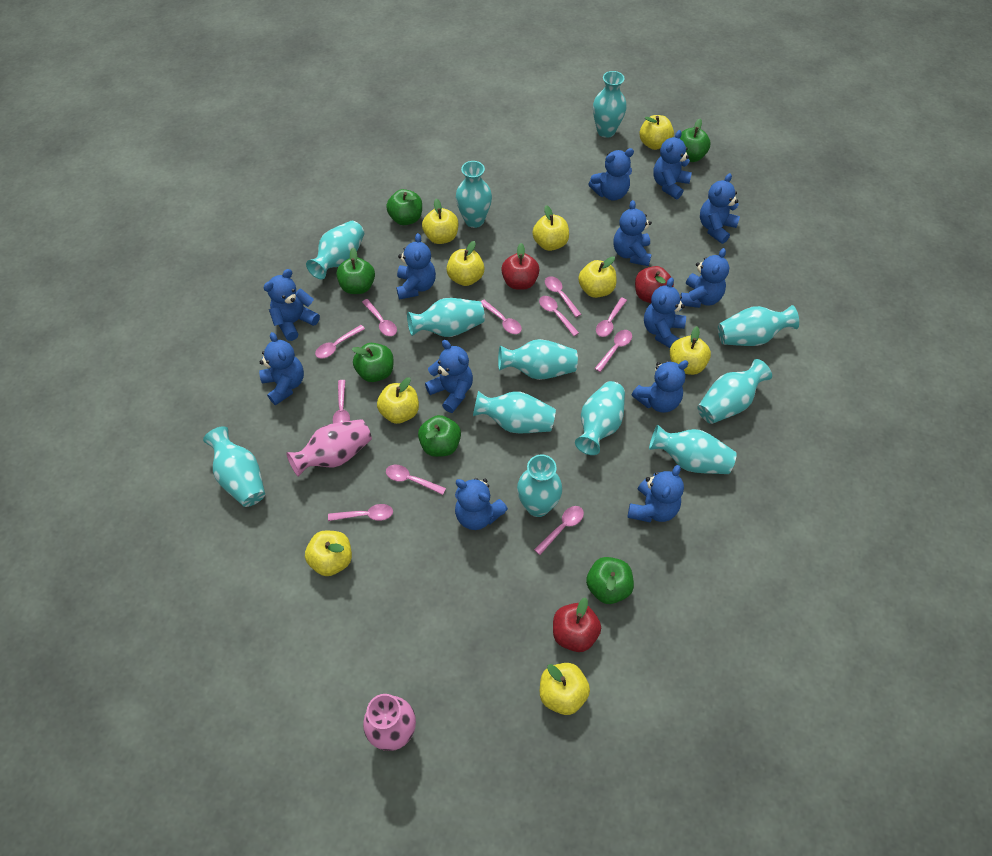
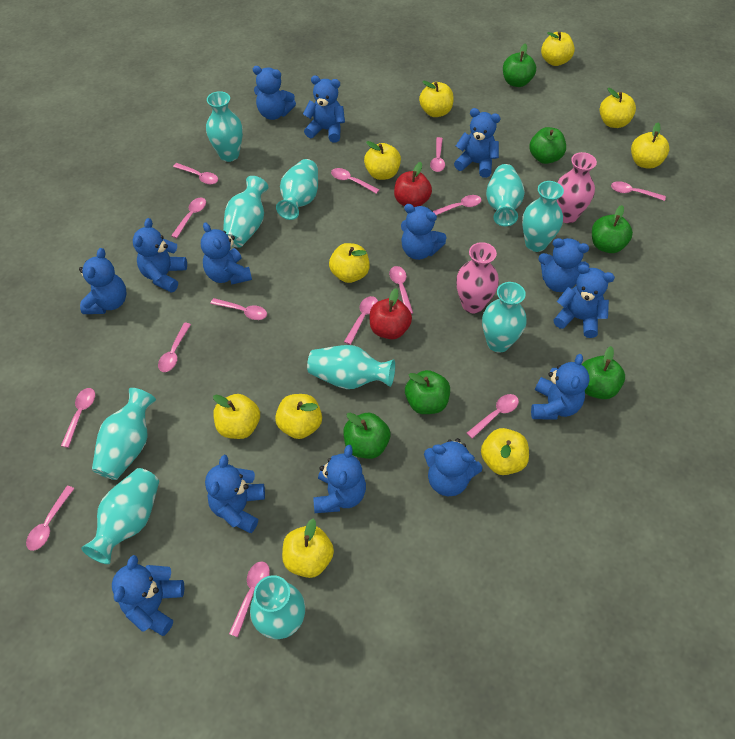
blue teddy bear: [259,332,304,405] [263,269,320,341] [396,233,436,300] [425,340,473,413] [455,478,508,530] [588,148,634,201] [613,200,652,266] [628,465,684,522] [632,360,689,413] [644,277,686,348] [653,130,692,199] [680,248,729,308] [700,173,740,244] = 13 -> [79,248,127,314] [112,555,184,636] [133,218,187,293] [201,222,252,285] [205,455,265,533] [253,66,296,120] [303,76,345,142] [313,445,366,513] [401,204,446,260] [424,438,483,496] [454,108,501,178] [531,354,589,420] [538,238,589,292] [554,264,615,338] = 14
pink spoon: [315,325,365,359] [328,504,393,521] [333,380,350,423] [362,299,397,336] [386,465,446,495] [480,300,522,334] [534,506,584,555] [539,296,579,336] [545,276,581,317] [594,330,632,372] [596,297,627,337] = 11 -> [26,486,75,551] [61,388,95,448] [158,323,191,372] [171,197,206,238] [173,163,218,184] [210,298,267,320] [229,561,270,637] [331,168,380,194] [344,296,378,345] [389,266,413,314] [430,137,445,172] [433,195,482,215] [467,394,519,439] [611,181,666,201] = 14
red apple: [501,243,540,290] [553,597,601,652] [635,266,674,303] = 3 -> [370,288,412,339] [394,162,432,207] = 2
turquoise vase: [203,426,265,507] [306,221,364,279] [407,298,485,337] [456,161,492,228] [473,391,556,434] [498,339,578,380] [517,454,562,517] [575,381,625,455] [593,71,627,138] [649,425,737,474] [697,359,772,424] [718,305,799,346] = 12 -> [81,468,159,564] [92,388,156,480] [206,91,243,162] [223,176,268,248] [250,575,305,639] [276,159,318,220] [307,345,395,389] [482,282,526,353] [486,164,525,226] [522,181,564,252] = 10
yellow apple: [305,530,352,576] [377,377,419,424] [422,198,458,244] [447,241,485,286] [532,205,569,251] [540,663,590,715] [578,256,616,298] [639,115,674,150] [670,326,711,375] = 9 -> [213,394,260,439] [275,394,322,439] [282,518,334,578] [329,243,370,283] [364,141,401,180] [419,81,454,117] [481,428,529,475] [541,31,575,66] [600,88,636,128] [631,123,669,169] = 10

